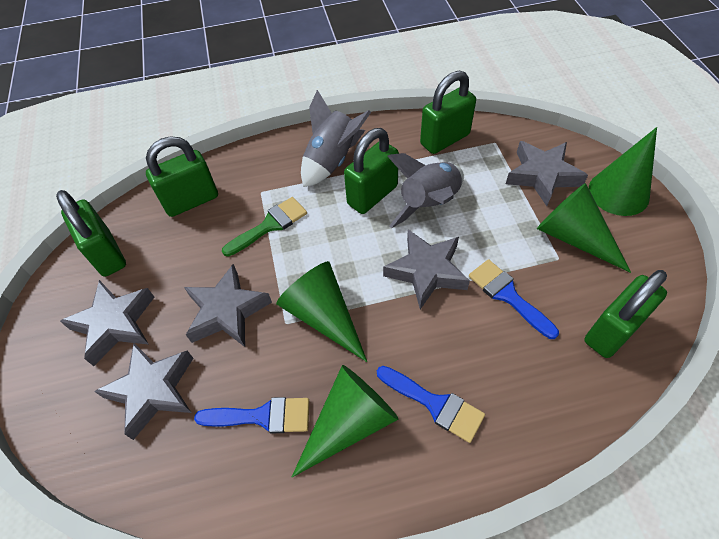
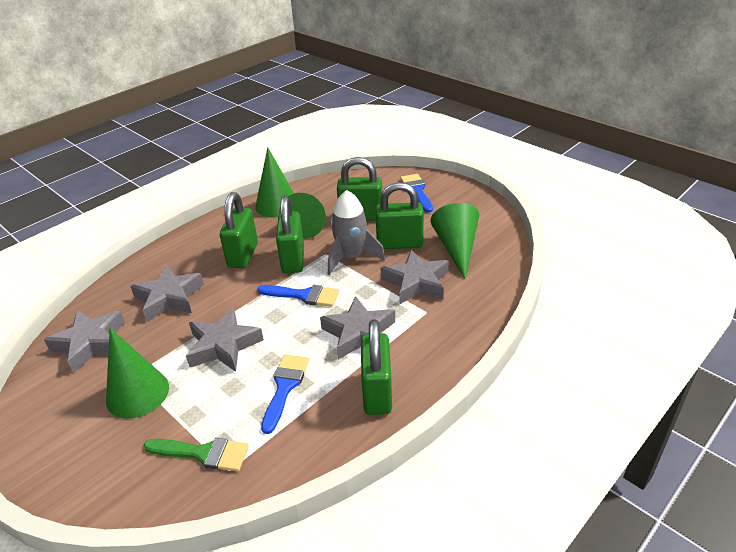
grey rocket: [301,90,371,187] [387,153,464,228] = 2 -> [328,190,385,275] = 1

